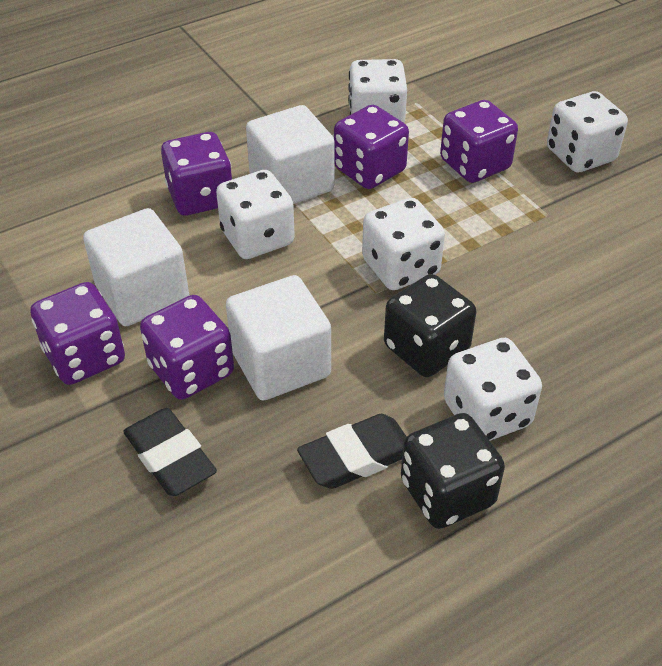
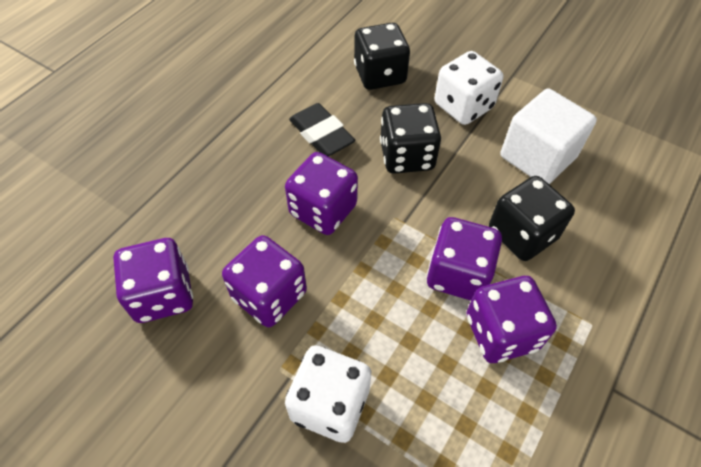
black dice: [384,274,476,377] [401,413,505,529] = 2 -> [354,23,410,90] [380,103,441,174] [489,176,575,261] = 3
black eraser: [123,408,217,496] [297,414,407,489] = 2 -> [289,103,356,156] = 1
white cube: [83,208,189,326] [226,275,331,401] [246,105,335,204] = 3 -> [501,89,597,184] = 1
white dice: [216,170,295,259] [348,59,407,123] [362,198,445,290] [444,338,542,441] [547,91,628,173] = 5 -> [285,345,371,443] [435,51,503,125] = 2

